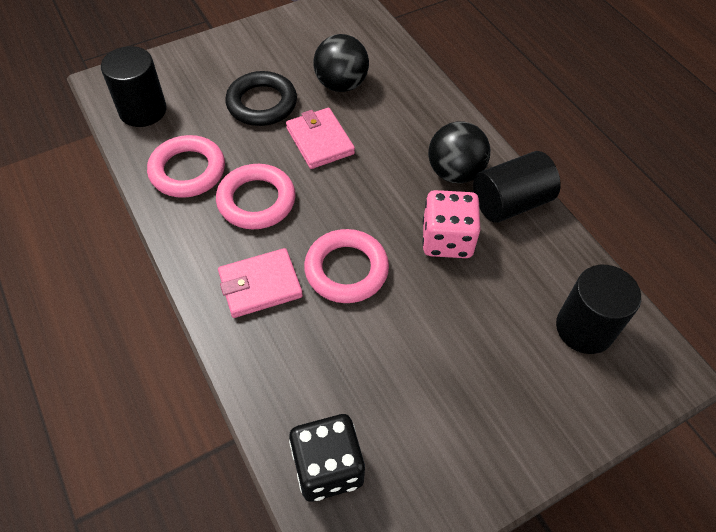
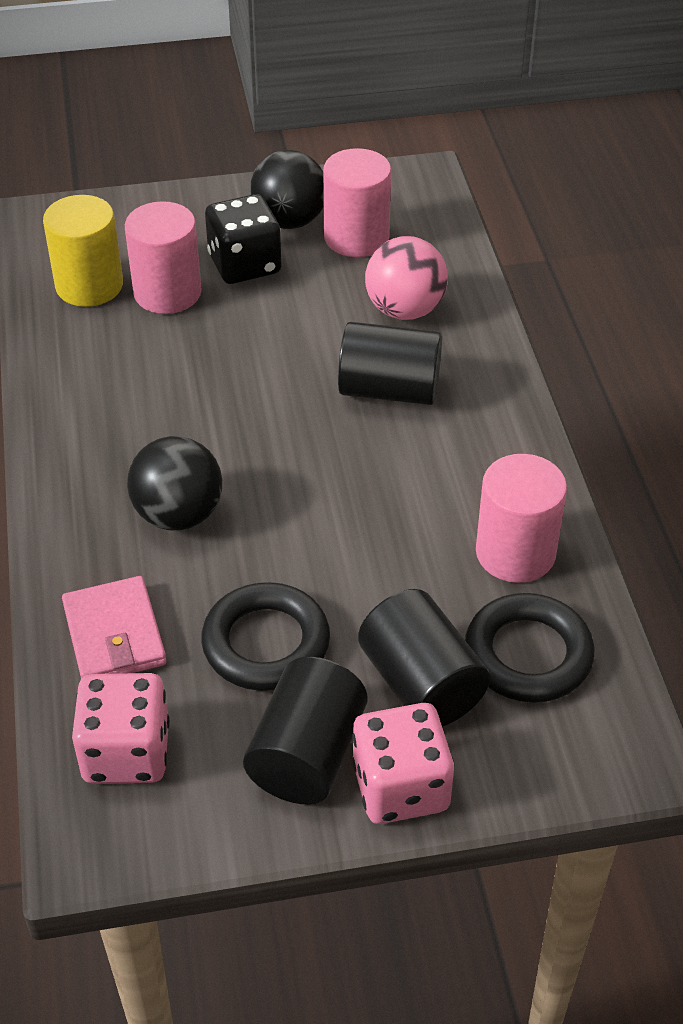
black ring: [225,71,297,126] = 1 -> [201,582,330,691] [465,593,595,703] = 2
pink ball: none = 0 -> [365,236,448,320] = 1
pink cylinder: none = 0 -> [125,201,202,314] [323,148,391,257] [476,454,567,583] = 3
pink dice: [422,190,480,258] = 1 -> [72,673,170,784] [352,703,454,824] = 2
pink ring: [147,135,225,198] [216,164,296,229] [304,229,389,303] = 3 -> none = 0
pink wallet: [218,248,303,318] [286,108,355,169] = 2 -> [62,576,167,678] = 1
yellow cylinder: none = 0 -> [43,195,123,307] = 1

